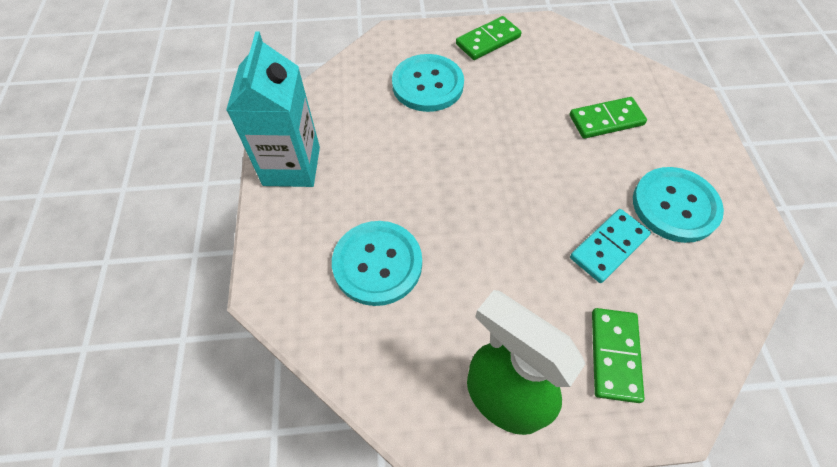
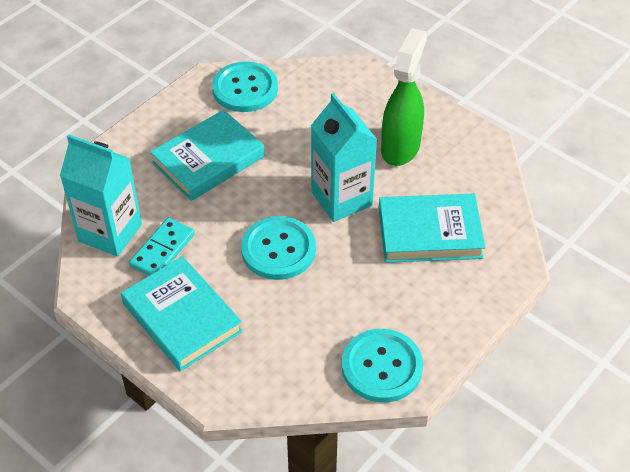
green domino: [456,16,522,60] [570,97,647,139] [592,308,645,403] = 3 -> none = 0
turquoise book: none = 0 -> [121,256,243,371] [150,110,265,201] [379,194,486,263] = 3
turquoise carton: [226,31,320,187] = 1 -> [60,134,142,257] [311,93,377,222] = 2

